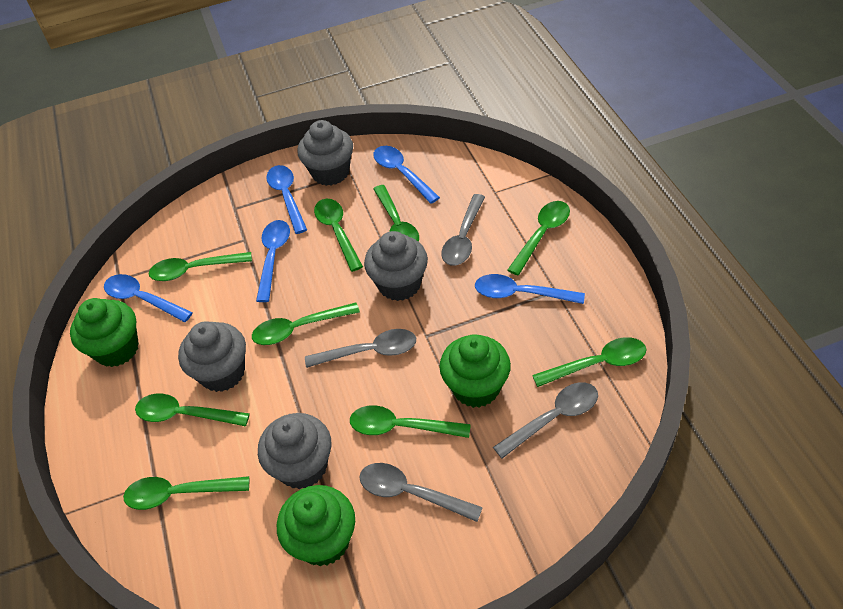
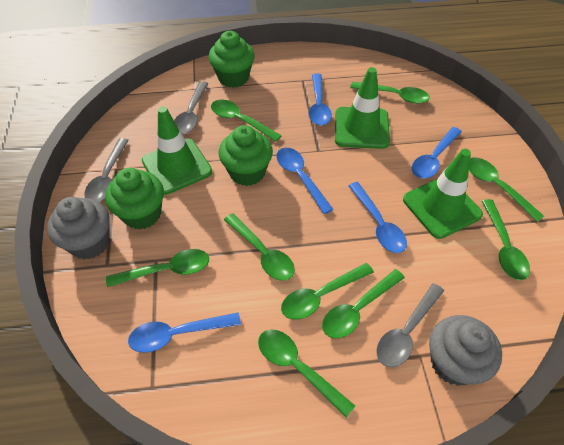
green traffic cone: none = 0 -> [142,106,212,195] [335,67,390,149] [403,149,483,239] = 3
grey cupcake: [178,321,246,392] [258,413,331,489] [297,120,353,186] [364,231,428,301] = 4 -> [47,197,110,259] [429,315,502,386] = 2
grey spoon: [305,329,416,368] [359,463,483,522] [441,194,485,266] [493,382,598,459] = 4 -> [85,138,129,202] [174,81,209,134] [376,283,444,367] = 3

